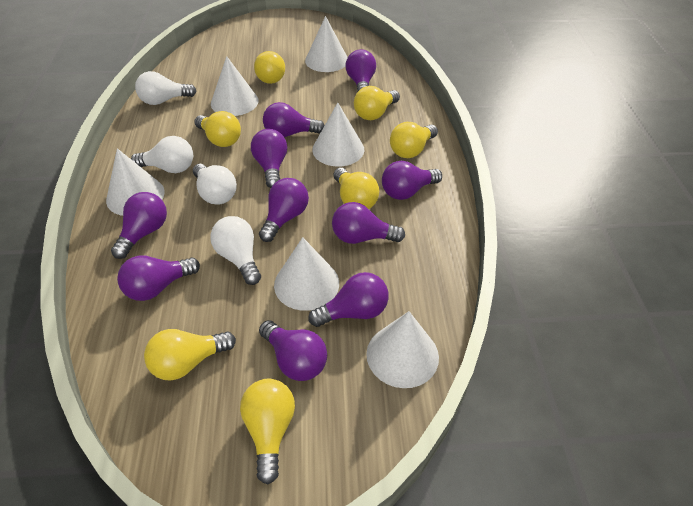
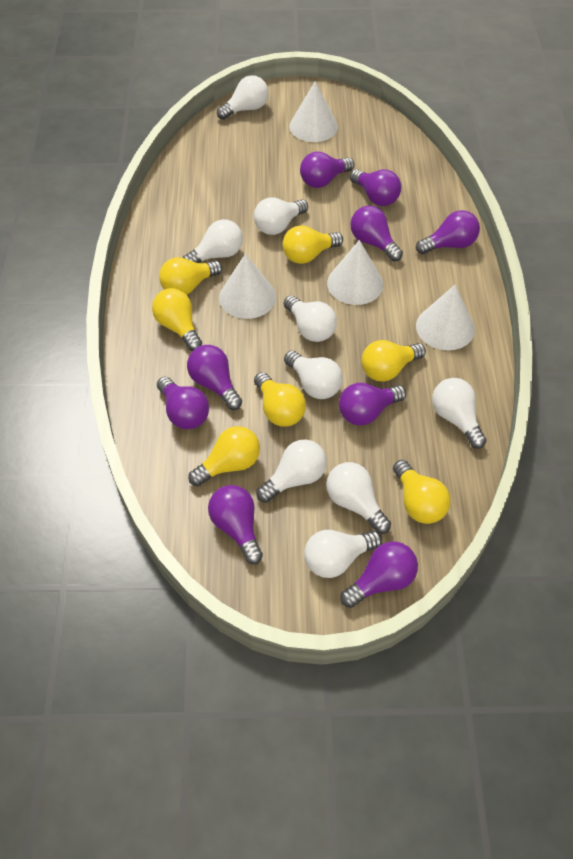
purple light bulb: [111,192,167,259] [117,255,200,301] [251,129,287,188] [259,178,309,242] [259,320,327,381] [263,102,324,138] [308,272,389,327] [332,202,405,244] [346,49,376,92] [382,161,442,200] = 10 -> [157,377,209,429] [187,345,242,410] [208,485,263,564] [300,152,354,188] [339,383,406,426] [340,541,418,608] [350,169,401,206] [350,205,403,261] [416,210,480,254] = 9
white cone: [106,148,165,216] [211,56,258,116] [274,237,339,311] [305,16,348,72] [312,103,364,167] [366,311,439,388] = 6 -> [219,254,276,319] [289,81,338,142] [327,240,384,305] [416,285,475,350] = 4
white light bulb: [131,136,193,173] [135,71,196,105] [193,164,237,205] [210,216,261,285] = 4 -> [182,219,243,263] [217,75,269,120] [254,197,308,235] [256,439,327,503] [284,295,337,342] [284,351,343,399] [304,530,382,578] [326,462,391,534] [432,378,487,449] = 9

